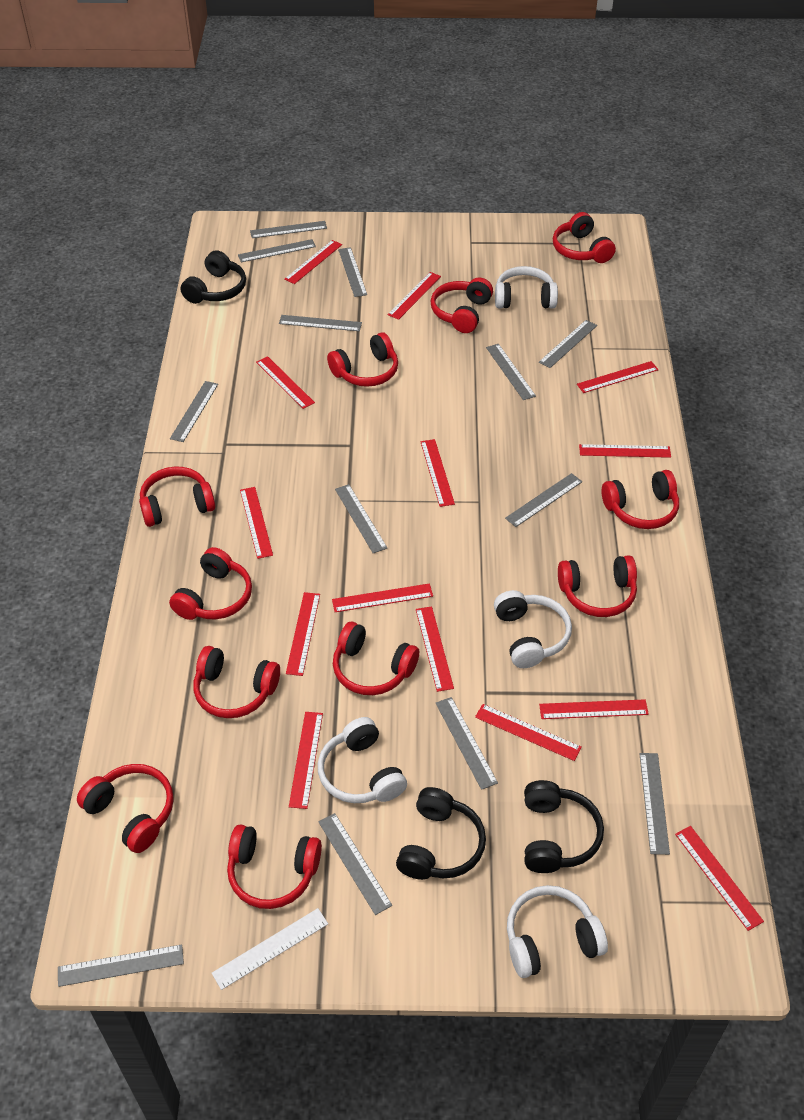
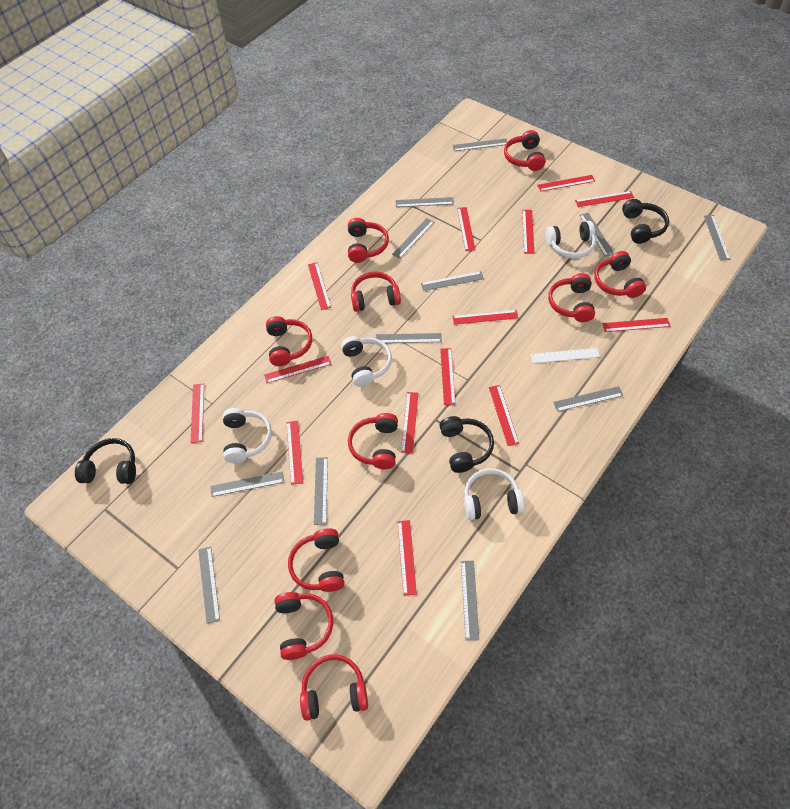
grey ruler: [58,944,184,987] [170,381,218,442] [238,239,316,262] [250,221,327,238] [279,315,362,331] [319,813,392,915] [335,484,387,553] [338,247,367,297] [436,697,498,790] [486,344,536,400] [505,473,582,527] [539,320,597,368] [640,753,670,855] = 13 -> [198,546,220,624] [210,472,284,497] [314,457,328,525] [376,333,442,343] [392,218,434,259] [395,197,454,207] [421,271,484,291] [452,139,507,151] [461,561,479,641] [553,386,623,412] [579,213,615,257] [704,215,730,260] = 12
red headphones: [77,764,174,853] [139,467,215,527] [169,547,252,620] [194,646,280,718] [227,824,322,909] [327,333,398,387] [333,622,419,695] [431,277,493,333] [553,212,616,263] [558,555,637,617] [602,470,679,529] = 11 -> [266,316,312,366] [274,592,333,660] [288,528,345,592] [300,654,368,721] [348,218,389,263] [348,413,398,469] [351,271,401,312] [504,130,545,171] [548,273,595,322] [594,251,646,298] = 10

